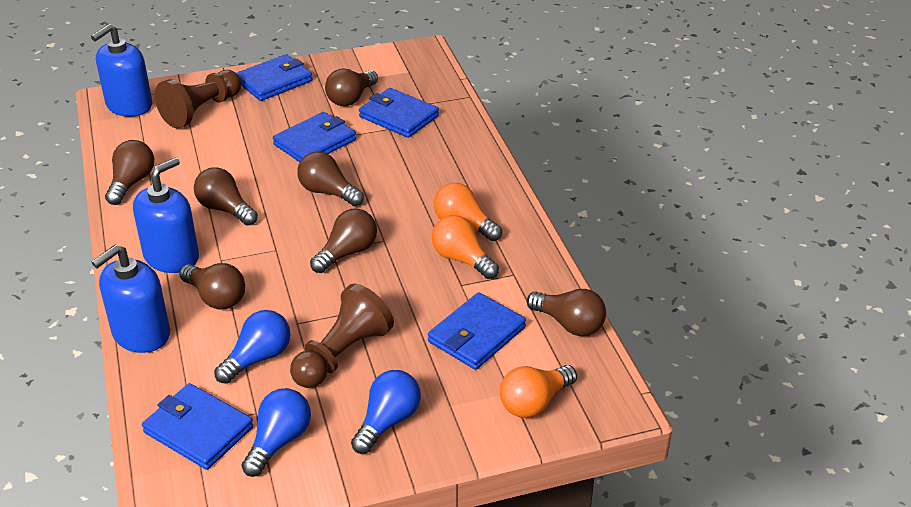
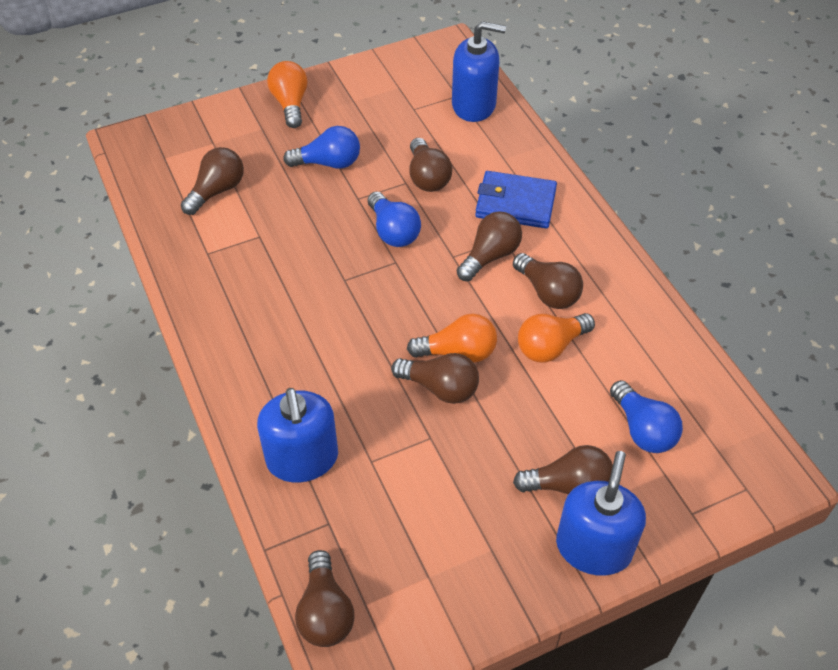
blue wallet: [142,383,254,470] [237,54,312,101] [273,112,356,162] [359,88,439,138] [428,292,526,370] = 5 -> [475,171,557,228] = 1
brown pawn: [155,70,241,129] [290,284,394,388] = 2 -> none = 0

